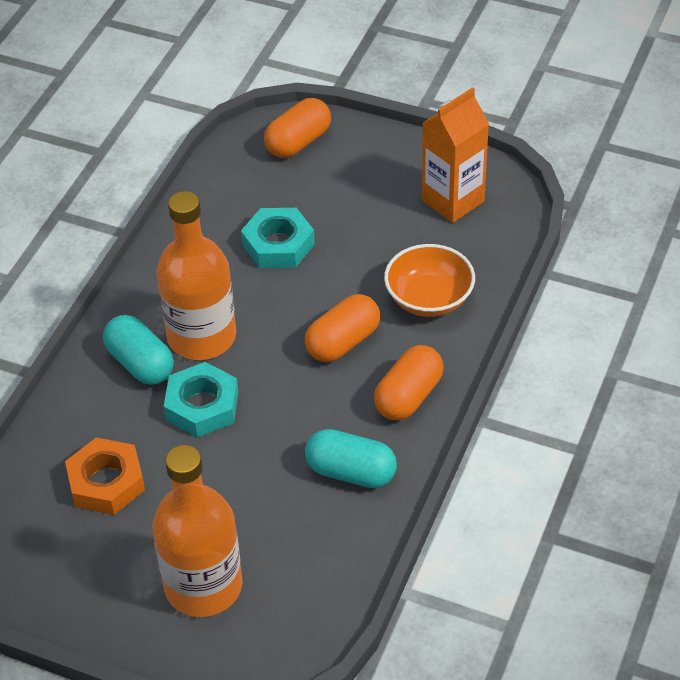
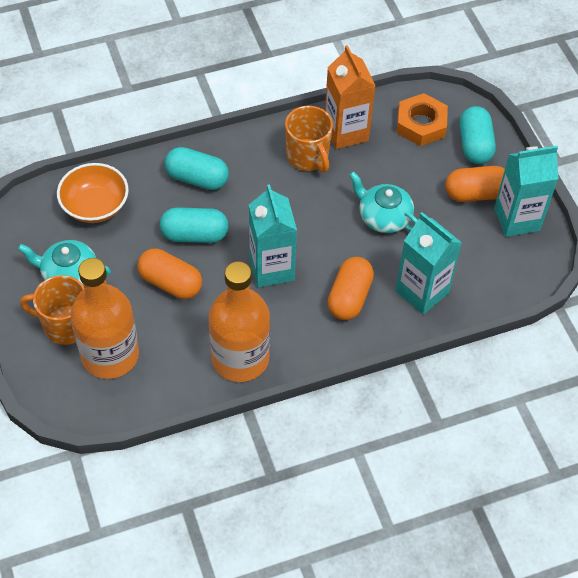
orange mug: none = 0 -> [20,275,84,345] [285,106,333,173] = 2
turquoise capsule: [103,315,174,385] [305,429,397,488] = 2 -> [160,207,229,243] [165,147,229,190] [459,106,496,164] = 3
turquoise carton: none = 0 -> [249,184,297,287] [396,212,462,315] [494,146,559,237] = 3
turquoise nut: [164,362,238,438] [241,208,315,268] = 2 -> none = 0
turquoise teapot: none = 0 -> [18,240,111,286] [349,172,418,233] = 2

